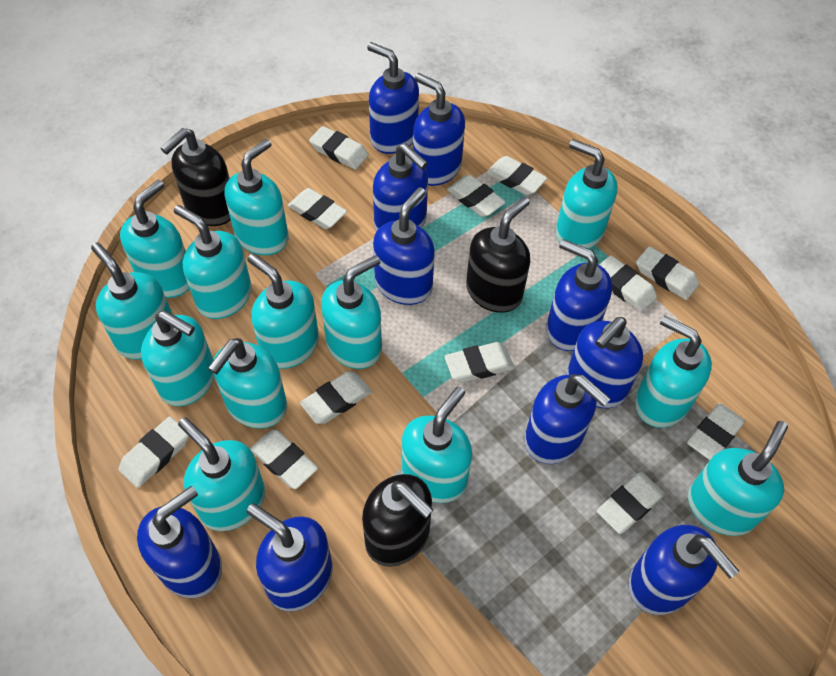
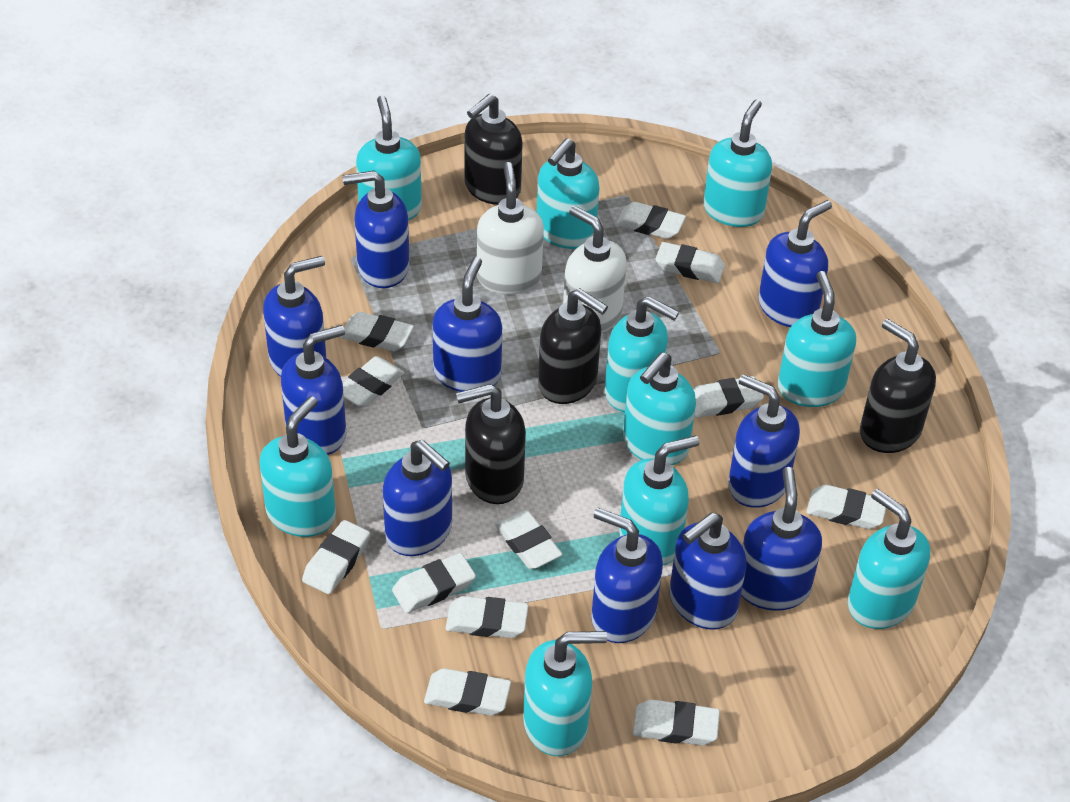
black soap dispenser: [161,128,231,226] [362,474,434,567] [466,197,530,313] = 3 -> [456,384,526,504] [464,94,523,205] [538,288,608,404] [860,319,936,453] = 4
turquoise soap dispenser: [91,242,172,360] [120,180,189,298] [141,311,215,406] [174,205,252,319] [178,417,265,531] [208,338,287,429] [224,139,289,255] [247,254,319,369] [321,255,382,369] [402,386,472,503] [556,139,618,249] [635,315,712,428] [688,421,788,536] = 13 -> [259,396,336,537] [356,96,422,221] [523,631,607,756] [537,138,600,249] [605,296,679,412] [619,435,699,565] [623,352,696,465] [703,99,772,227] [778,271,856,407] [848,489,930,629] = 10
white soap dispenser: none = 0 -> [477,162,544,294] [563,206,627,333] = 2

